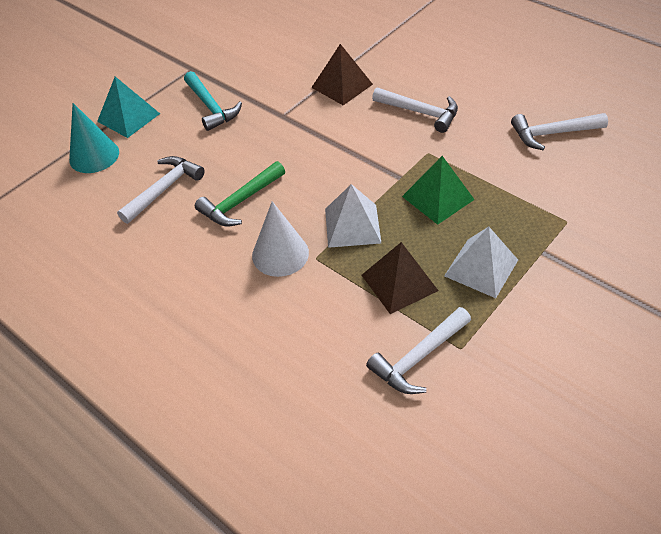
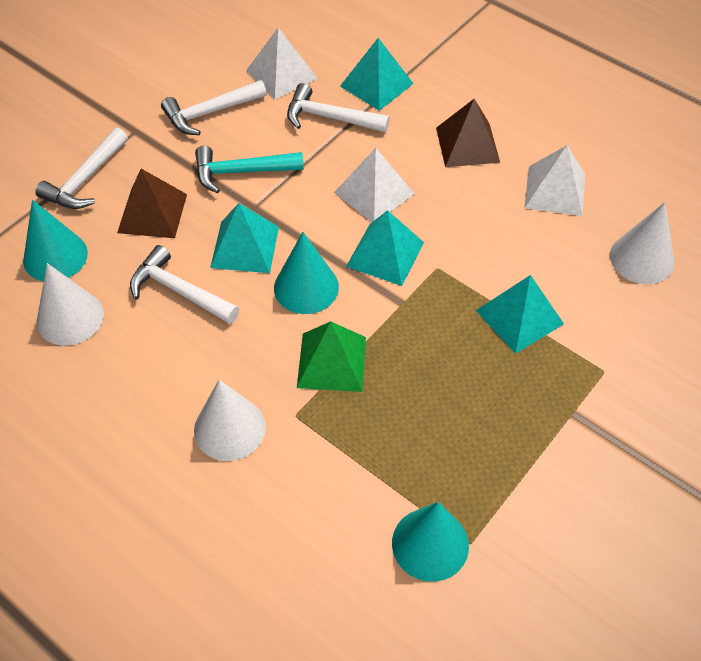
green hammer: [195,161,285,226] = 1 -> none = 0
turquoise cone: [69,103,119,173] = 1 -> [23,200,88,281] [274,232,339,314] [392,502,469,582] = 3
turquoise pyramid: [97,77,160,138] = 1 -> [210,203,279,273] [340,38,414,111] [346,210,424,286] [476,275,564,354] = 4
white cone: [252,201,309,277] = 1 -> [37,263,104,346] [194,379,266,461] [610,202,674,284] = 3
white pyramid: [325,184,381,248] [444,227,518,298] = 2 -> [246,28,318,100] [334,148,415,222] [524,145,585,216] = 3

